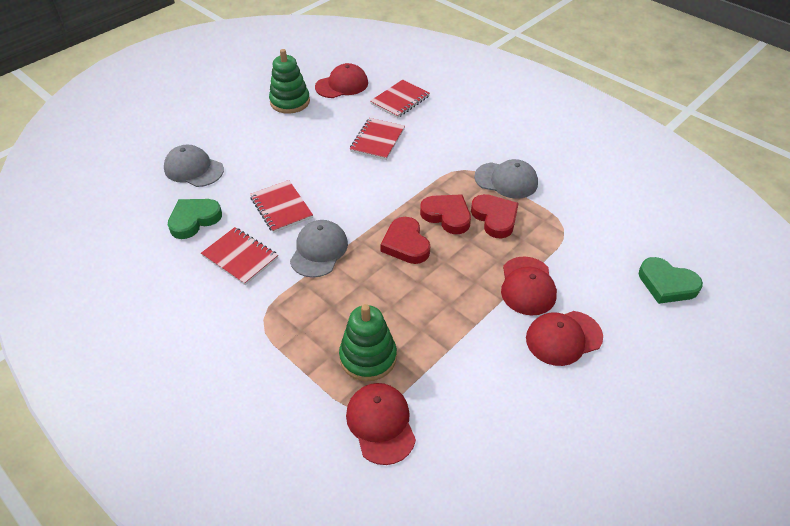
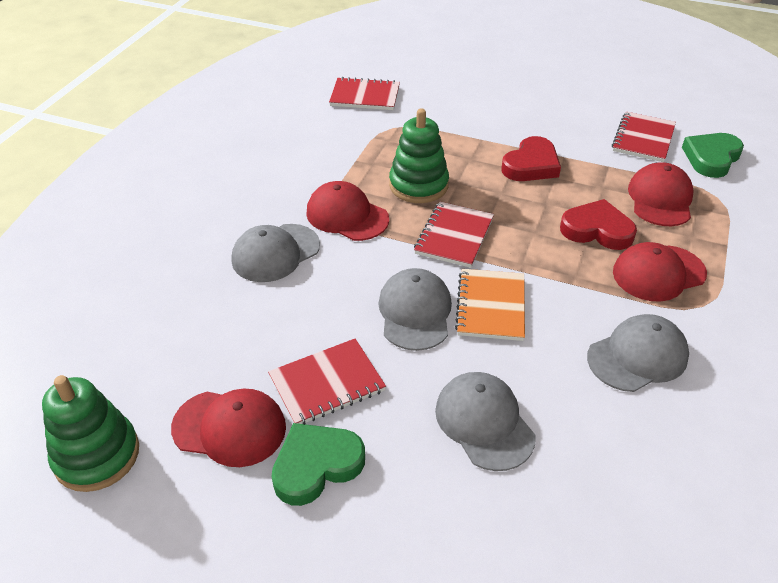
grey cap: [164,145,224,187] [290,220,348,278] [474,159,538,199] = 3 -> [232,224,320,282] [378,268,452,351] [435,372,536,471] [587,314,689,392] = 4
orange notebook: none = 0 -> [455,269,525,341] = 1
red heart: [380,217,430,264] [420,194,471,234] [471,194,519,239] = 3 -> [501,136,561,181] [560,199,637,250] = 2

